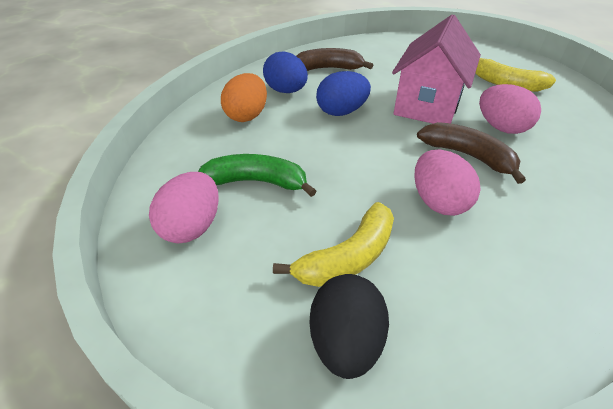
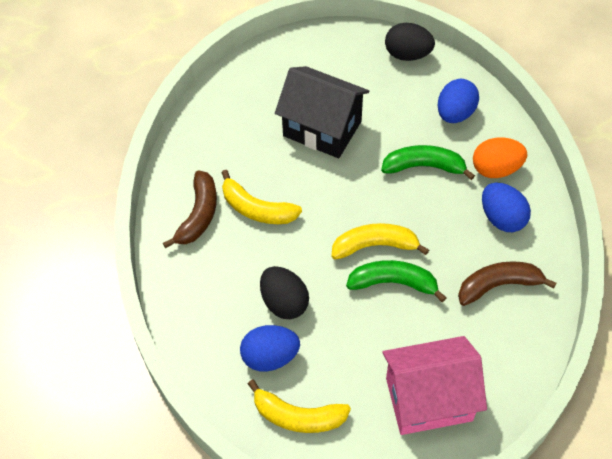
black egg: [310,274,389,379] = 1 -> [260,266,309,319] [385,23,435,61] = 2
black house: none = 0 -> [275,66,369,158] = 1
blue egg: [263,51,308,93] [316,71,371,116] = 2 -> [240,325,300,372] [437,79,479,123] [482,183,531,232] = 3
green banana: [198,154,316,197] = 1 -> [346,260,446,302] [381,145,475,180] = 2
pink egg: [149,172,219,243] [415,149,481,216] [479,84,541,134] = 3 -> none = 0
yellow banana: [273,202,394,287] [476,58,556,92] = 2 -> [221,170,302,224] [248,379,351,433] [332,223,429,260] = 3

